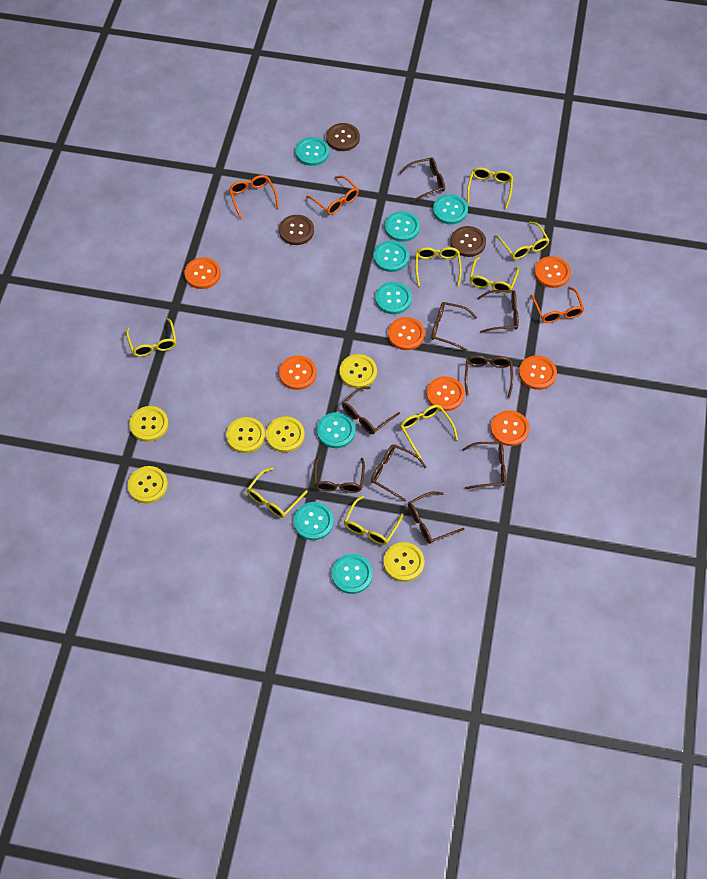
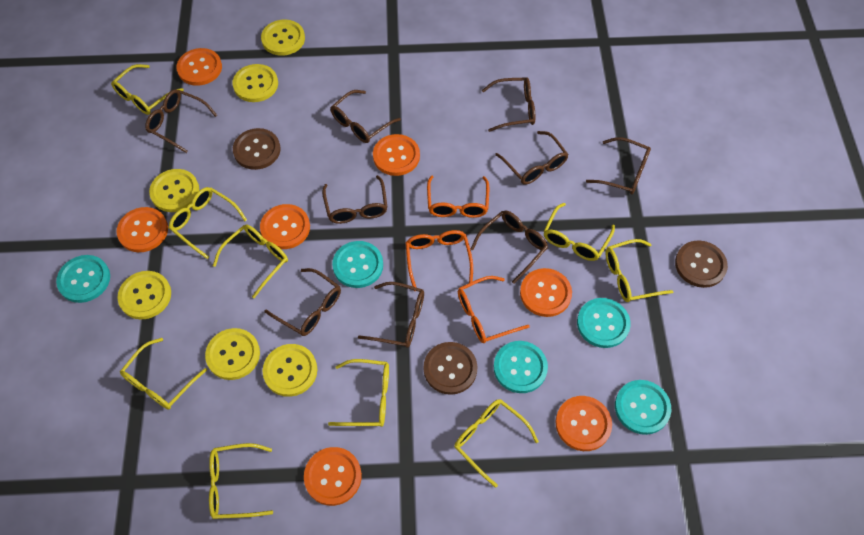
turquoise button: [293,502,334,540] [295,137,329,166] [317,412,355,448] [332,554,373,594] [374,241,409,272] [375,282,412,314] [385,211,420,242] [433,194,468,224] = 8 -> [56,255,110,303] [332,241,383,288] [494,341,548,393] [577,298,631,348] [615,380,671,435] = 5
yellow glasses: [126,318,176,357] [247,467,308,518] [344,496,403,545] [400,405,458,459] [415,247,462,286] [467,167,513,209] [470,257,519,294] [495,222,549,260] = 8 -> [111,64,184,115] [120,338,207,409] [169,187,247,259] [209,443,273,519] [213,224,288,298] [328,359,389,427] [454,399,539,488] [544,203,615,261] [605,239,673,302] = 9

